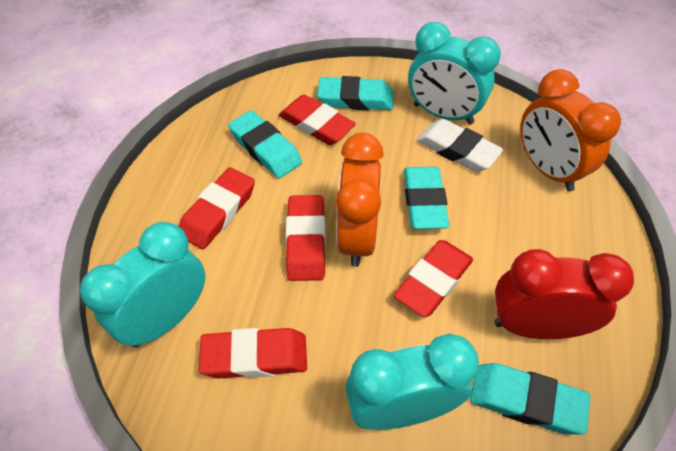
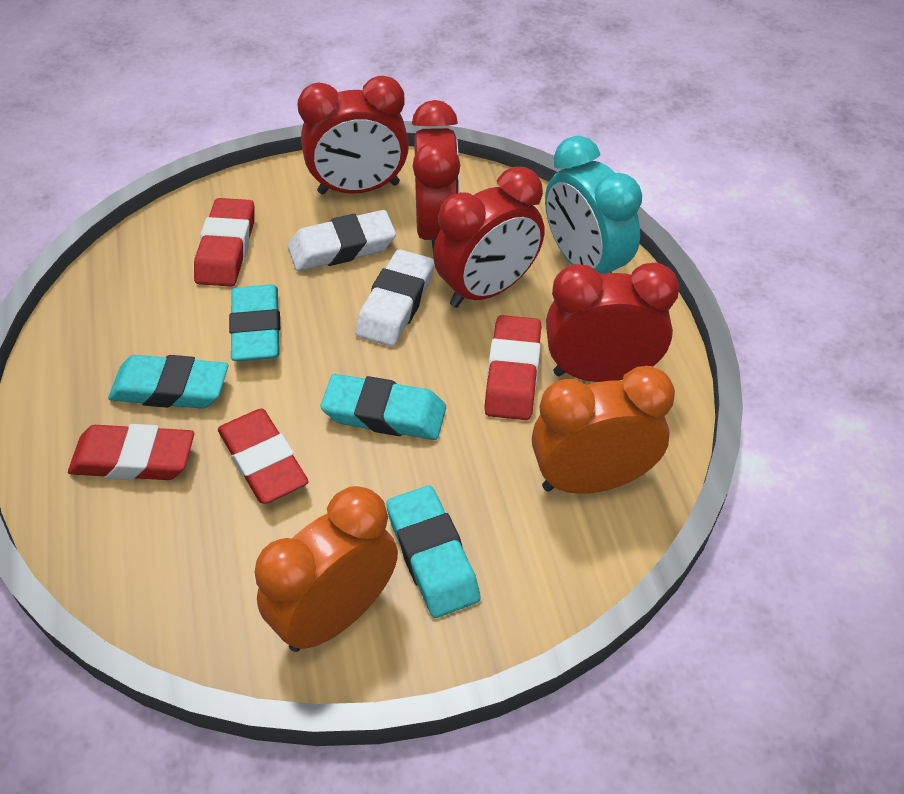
red clock: [494,249,634,339] = 1 -> [297,76,409,194] [412,100,460,252] [433,167,545,308] [546,262,679,382] = 4
red eraser: [179,167,255,249] [199,328,307,378] [279,95,356,145] [286,195,326,281] [394,240,473,317] = 5 -> [68,424,194,480] [194,198,255,287] [218,409,309,504] [484,315,542,420] = 4
turquoise clock: [80,222,205,347] [345,334,479,430] [408,22,501,124] = 3 -> [545,136,642,274] = 1
white eraser: [417,119,503,172] = 1 -> [288,210,396,271] [355,249,434,347] = 2

